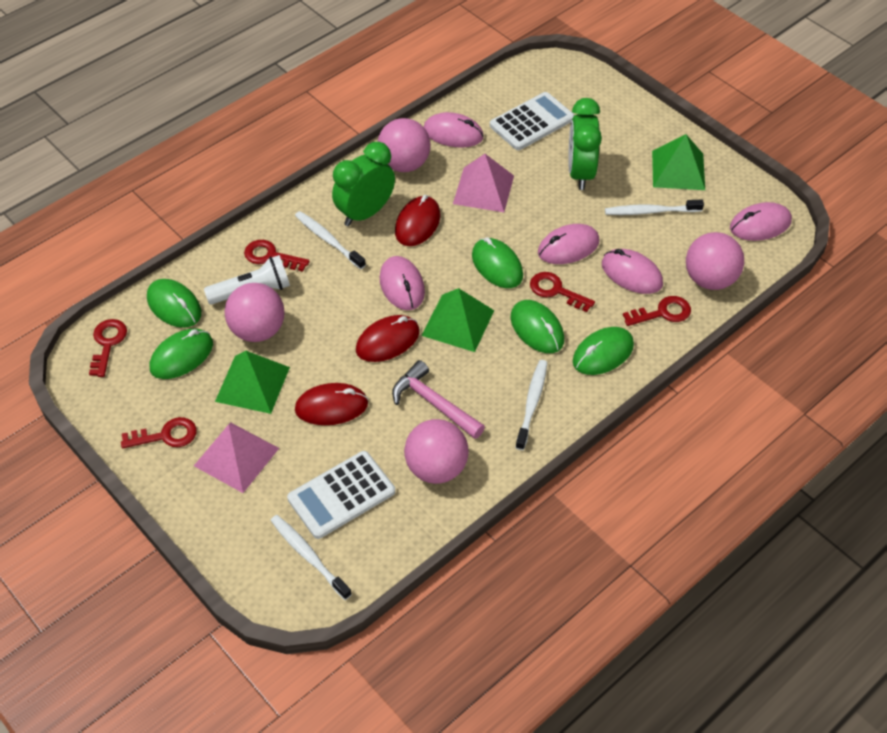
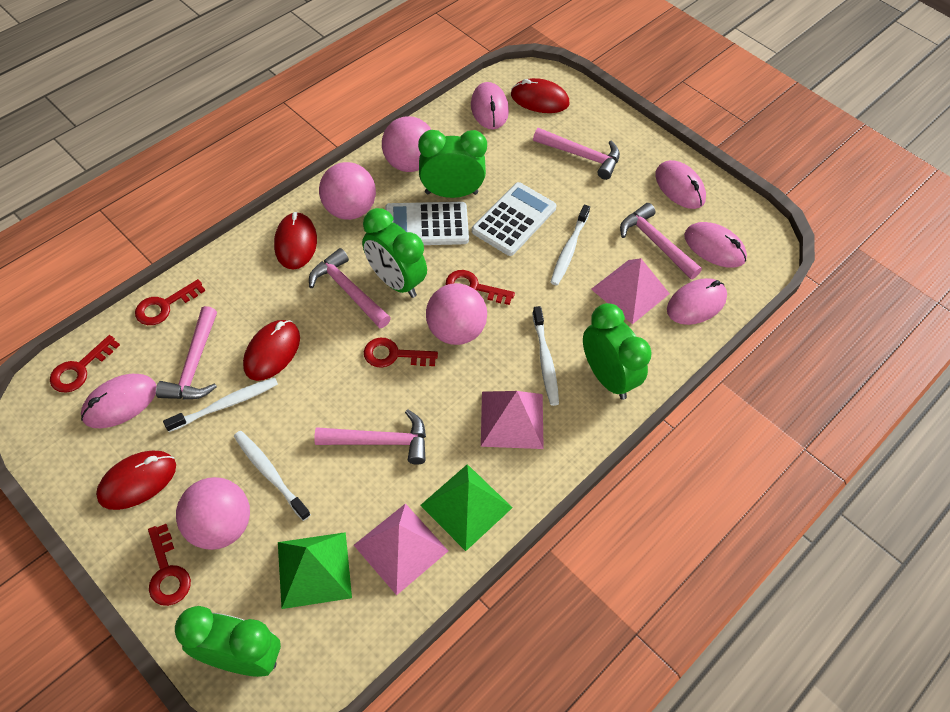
green clock: [332,142,395,226] [568,98,602,190] = 2 -> [175,606,281,677] [362,208,427,298] [418,130,487,198] [583,303,652,400] = 4
green mouse: [147,279,201,328] [150,328,213,379] [472,237,523,288] [511,300,564,353] [573,327,634,375] = 5 -> none = 0
green pyramid: [215,351,290,414] [422,288,495,352] [652,134,705,190] = 3 -> [278,532,352,609] [420,464,513,551] = 2
pink hammer: [392,360,485,439] = 1 -> [156,306,217,399] [309,248,391,328] [314,409,426,465] [533,128,620,180] [620,203,702,279] = 5
pink pyramid: [194,422,279,493] [453,154,514,212] = 2 -> [354,503,448,595] [481,391,544,449] [591,258,670,324] = 3
red mouse: [295,383,368,425] [356,315,419,362] [395,195,441,246] = 3 -> [96,451,176,510] [243,320,300,381] [274,212,317,269] [511,78,569,113] = 4
white flashlight: [204,255,290,305] = 1 -> none = 0

